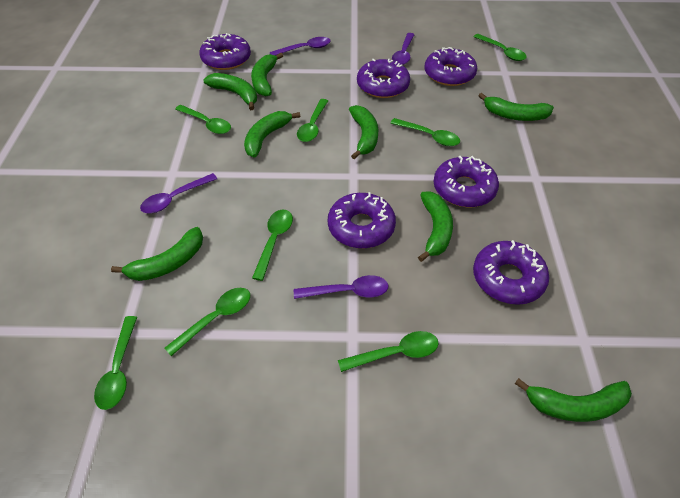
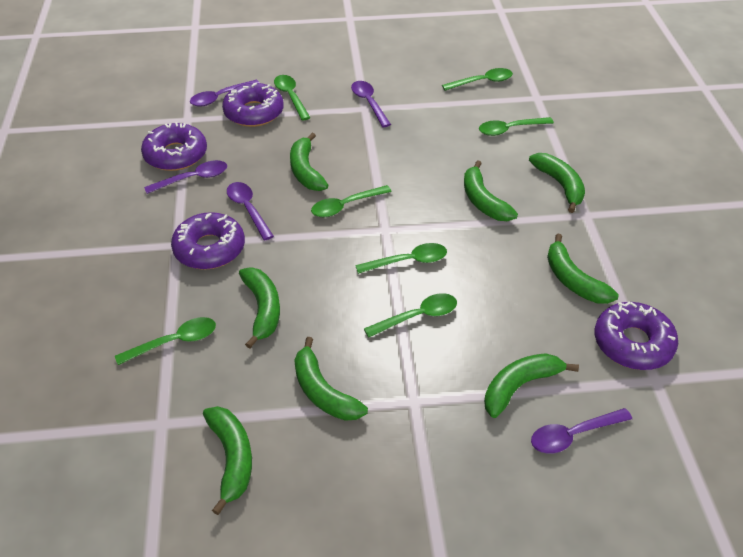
green spoon: [94,316,137,410] [165,288,250,356] [175,105,231,134] [252,210,293,281] [297,99,328,142] [338,331,439,372] [391,118,460,146] [473,34,527,61] = 8 -> [115,317,216,365] [274,75,311,121] [311,185,392,217] [355,243,447,274] [364,293,457,338] [442,68,513,91] [479,117,554,136] = 7
purple donut: [199,33,251,70] [328,192,396,248] [357,59,410,98] [424,47,477,86] [433,156,499,207] [473,240,549,305] = 6 -> [141,122,207,171] [171,212,245,270] [222,83,284,127] [595,302,678,370] = 4
purple spoon: [140,173,217,213] [270,37,330,56] [294,275,388,299] [392,33,415,65] = 4 -> [144,160,227,194] [190,80,260,106] [227,182,274,241] [351,81,391,127] [531,408,632,454] = 5

